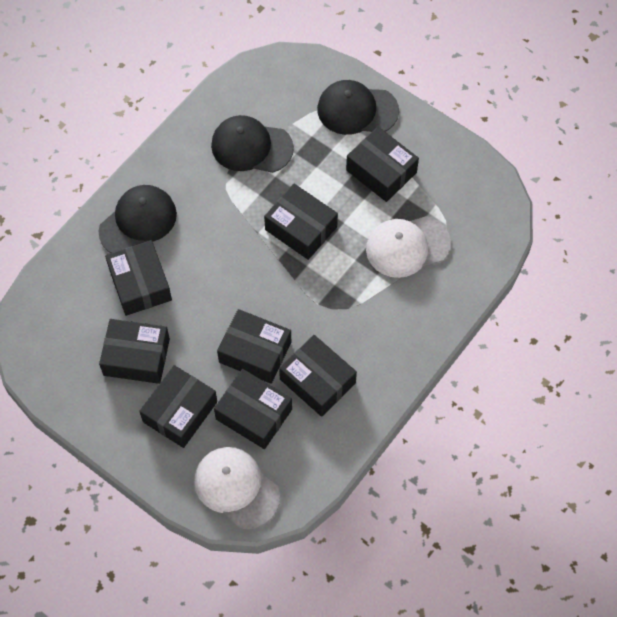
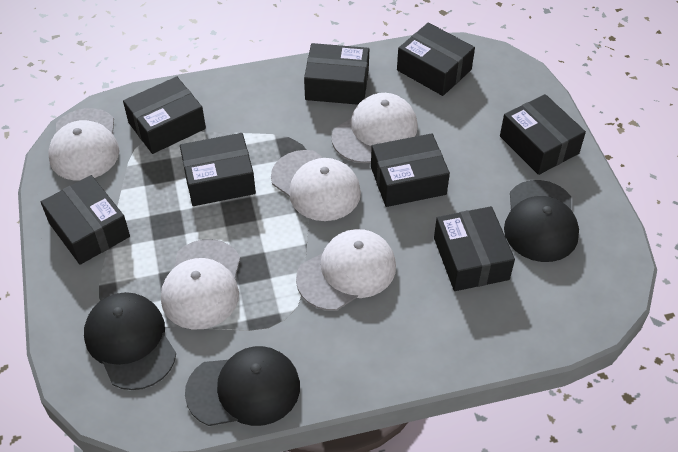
white cap: [194,447,280,529] [366,216,451,278] = 2 -> [48,108,119,181] [161,239,240,329] [271,150,361,221] [296,229,396,311] [332,93,418,163] = 5

